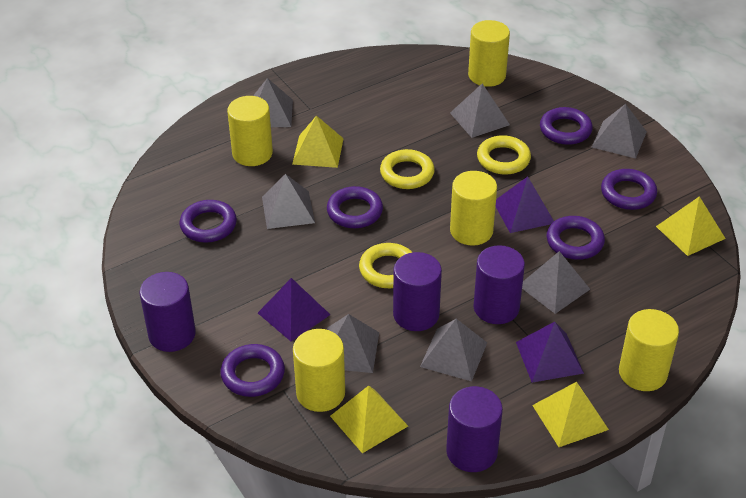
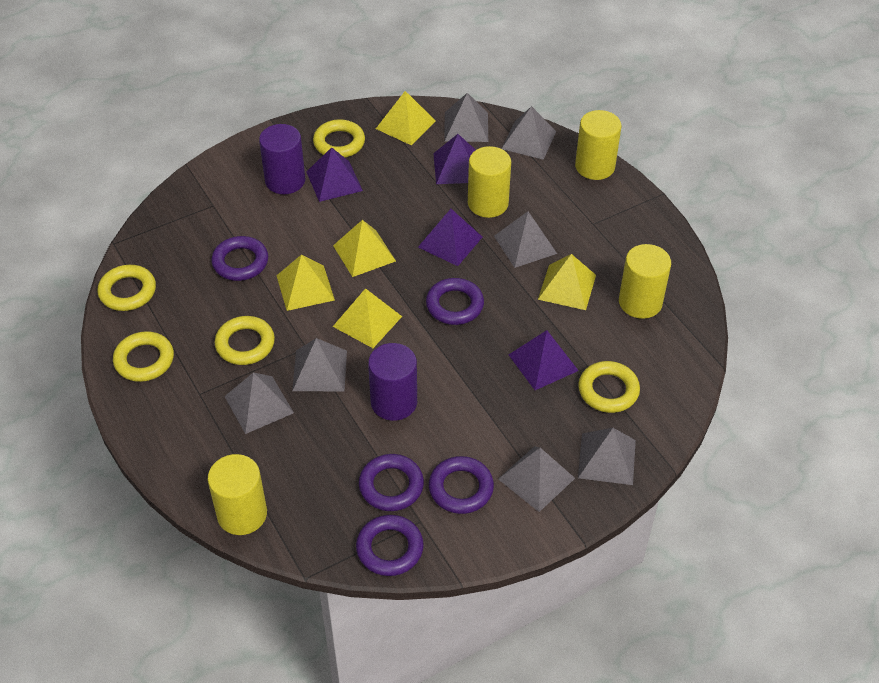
purple cylinder: [140,272,196,352] [393,252,442,331] [446,386,503,472] [473,245,525,324] = 4 -> [259,124,305,194] [368,343,417,421] = 2
purple pyramid: [258,278,330,341] [496,177,554,233] [516,322,584,383] = 3 -> [306,147,363,202] [418,209,482,266] [433,134,475,184] [509,330,579,390] = 4
purple ring: [180,200,237,243] [220,344,285,397] [327,186,383,228] [540,107,593,145] [547,216,605,260] [601,169,657,210] = 6 -> [211,236,268,281] [356,515,424,576] [359,454,424,511] [426,278,484,325] [429,456,494,514] = 5
yellow cylinder: [227,96,273,166] [293,329,345,412] [450,171,497,246] [468,20,510,87] [619,309,679,391] = 5 -> [208,454,267,535] [468,146,511,218] [575,110,622,180] [619,244,671,319] = 4
yellow pyramid: [292,116,344,168] [330,385,408,453] [532,382,609,447] [656,196,726,256] = 4 -> [276,254,335,311] [333,220,396,277] [333,288,402,348] [376,91,436,145] [538,254,596,310] = 5
yellow ring: [359,243,413,288] [380,149,435,189] [477,135,531,175] = 3 -> [97,265,156,311] [113,331,174,382] [215,316,275,365] [313,119,365,158] [578,361,640,413] = 5

